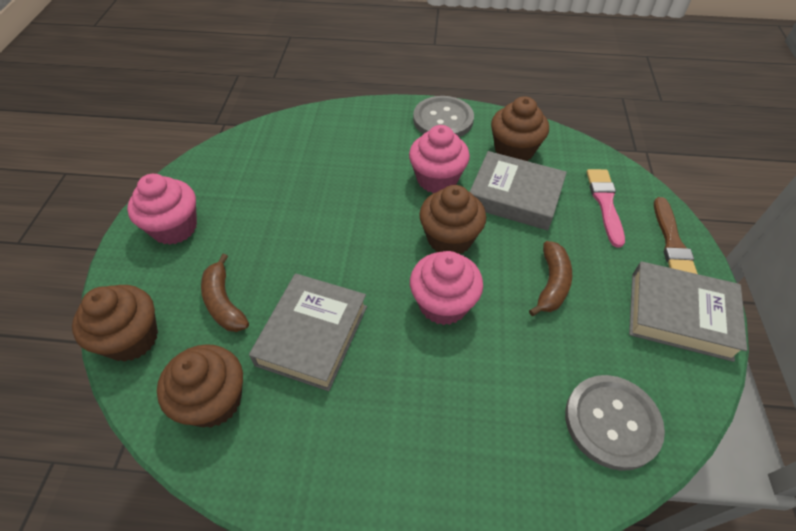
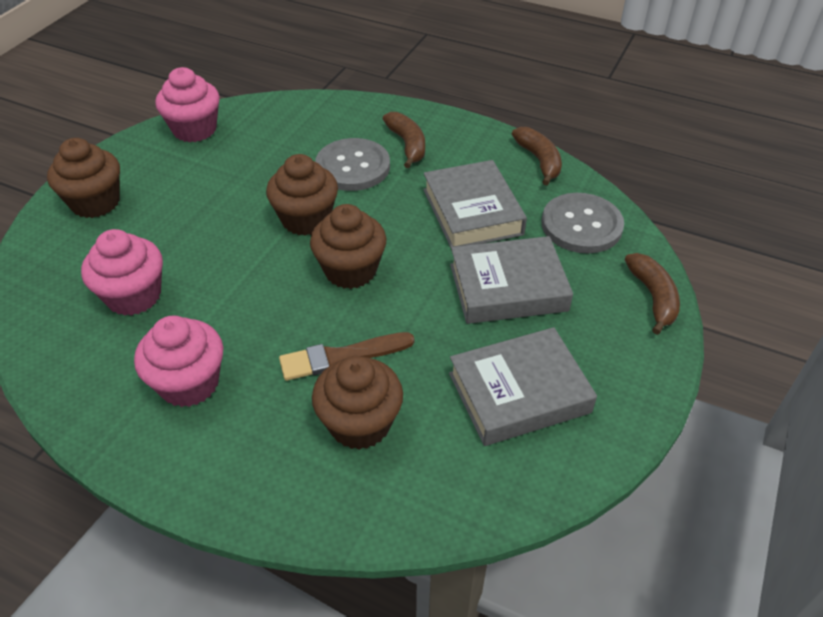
brown banana: [201,253,249,332] [529,241,572,316] = 2 -> [383,112,425,168] [512,127,562,185] [625,253,680,335] = 3
pink brush: [587,169,625,247] = 1 -> none = 0

